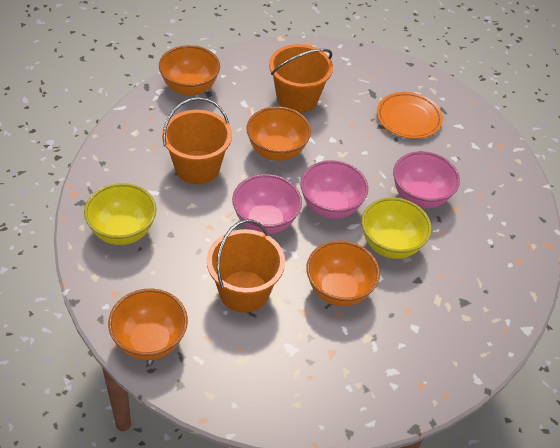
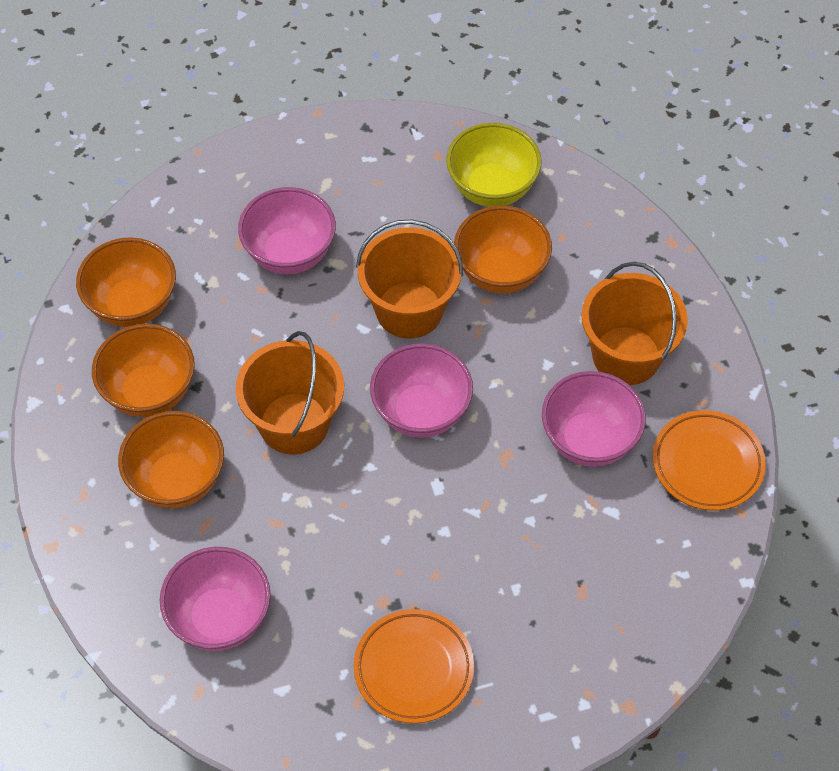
orange plate: [377,92,443,139] = 1 -> [354,609,474,724] [652,410,766,511] = 2
pink bowl: [232,174,302,234] [300,160,368,219] [393,151,460,208] = 3 -> [160,547,271,651] [238,187,336,274] [370,343,473,438] [542,371,646,467] = 4
yellow bowl: [84,183,157,245] [362,197,432,259] = 2 -> [446,123,542,207] = 1

